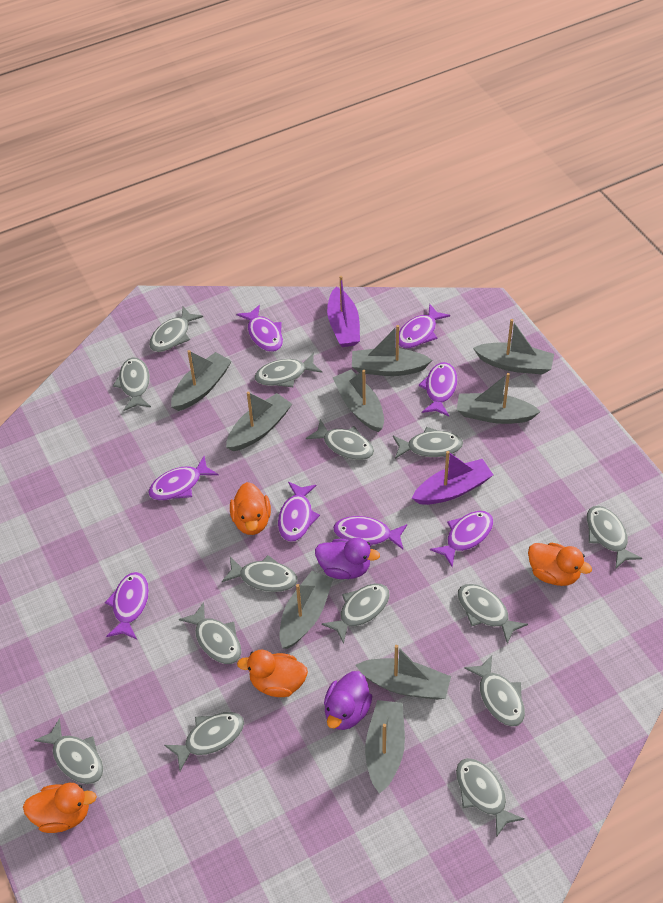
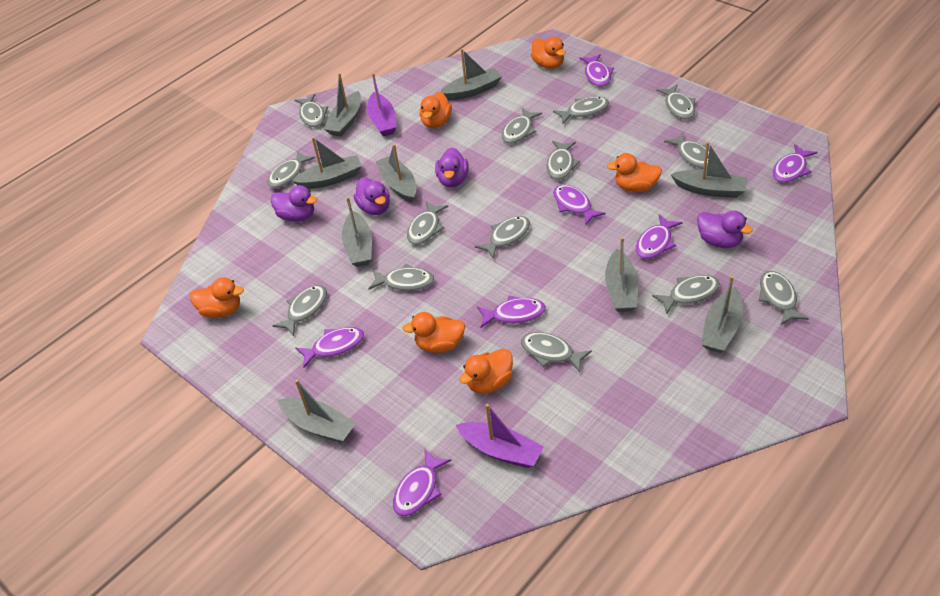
orange duck: [23,783,97,833] [230,482,271,535] [237,650,308,697] [528,543,592,586] = 4 -> [190,277,244,318] [402,312,465,353] [420,92,452,128] [459,348,513,394] [531,36,566,69] [607,153,662,192] = 6
purple duck: [315,538,380,579] [324,671,372,730] = 2 -> [271,185,317,222] [353,177,390,215] [435,148,469,187] [697,211,753,248] = 4
purple fish: [105,572,149,640] [148,456,218,501] [236,305,283,352] [278,482,320,542] [333,516,407,549] [399,303,450,348] [418,362,457,416] [430,511,493,567] = 8 -> [295,327,364,368] [393,449,452,516] [477,295,546,328] [553,185,606,225] [580,54,614,87] [636,214,682,259] [772,144,818,183] = 7

